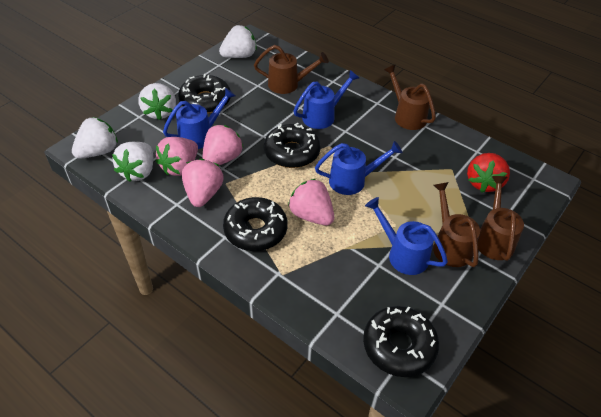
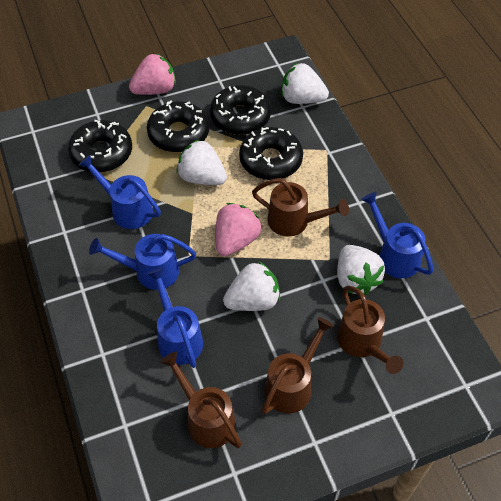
pink strawberry: [156,137,198,176] [182,159,224,207] [202,125,243,165] [288,179,334,225] = 4 -> [129,53,176,95] [216,203,262,256] = 2
red strawberry: [467,153,510,193] = 1 -> none = 0

